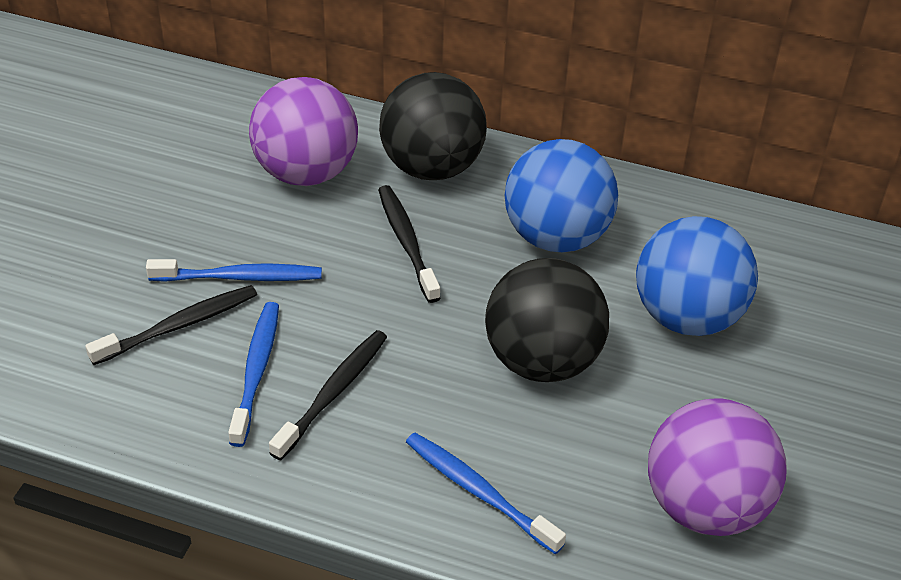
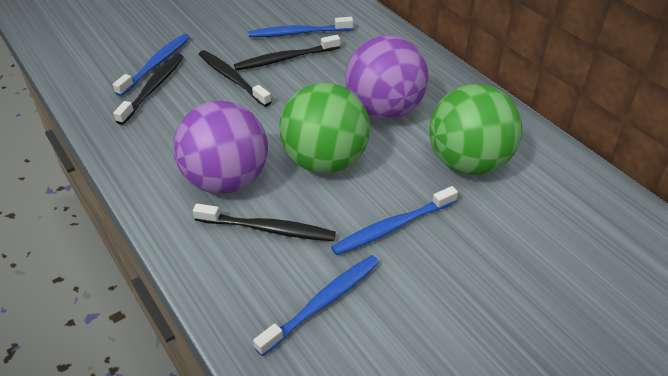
black ball: [379,72,487,180] [485,258,609,382] = 2 -> none = 0
black toothbrush: [85,285,257,365] [269,330,387,460] [378,185,441,303] = 3 -> [113,54,183,125] [193,203,336,241] [198,50,271,107] [234,35,340,71] = 4
blue ball: [505,139,618,253] [636,216,758,336] = 2 -> none = 0
blue toothbrush: [146,259,322,282] [228,302,279,447] [406,433,566,554] = 3 -> [113,34,190,96] [248,17,353,37] [253,255,380,356] [331,186,458,256] = 4
green ball: none = 0 -> [279,83,370,174] [429,84,522,175] = 2

